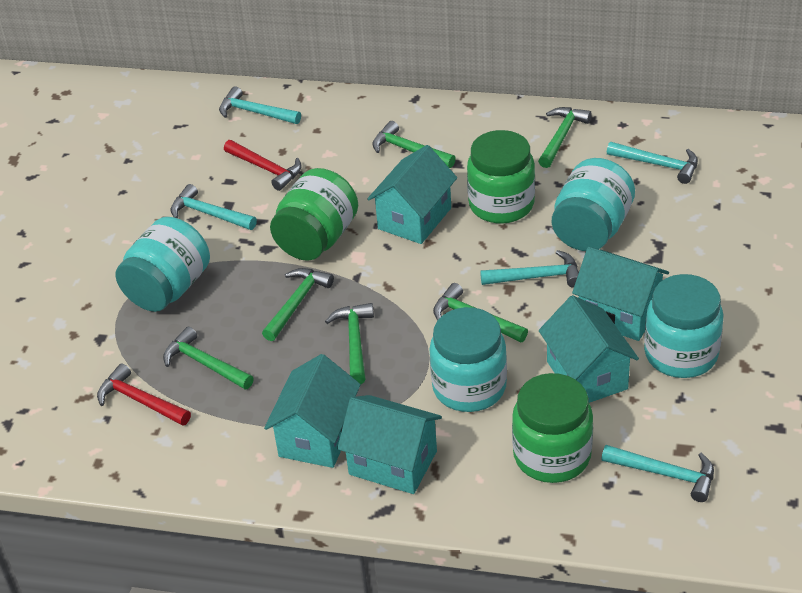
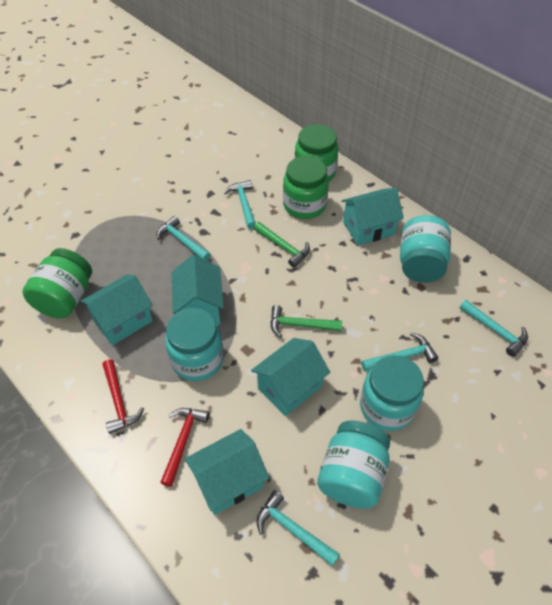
green hammer: [163,327,254,390] [262,268,334,341] [325,303,374,384] [372,121,456,168] [433,283,528,342] [538,107,591,168] = 6 -> [253,222,310,268] [270,305,342,338] = 2

